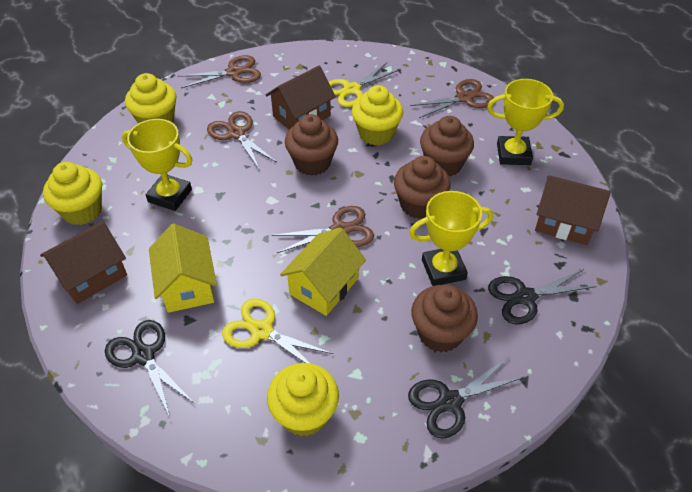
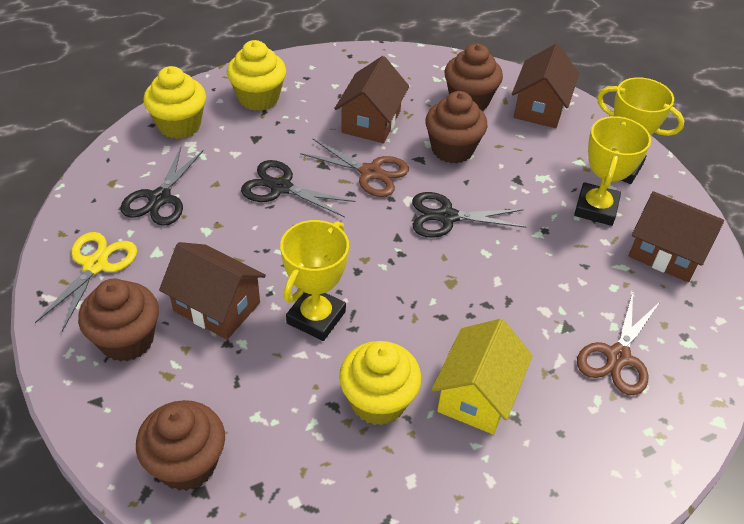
brown house: [40,221,127,304] [266,65,336,130] [535,175,611,245] = 3 -> [159,242,266,340] [334,56,409,143] [512,44,579,128] [629,191,724,282] = 4
brown scissors: [178,55,261,88] [207,111,277,169] [272,206,374,253] [410,79,494,118] = 4 -> [300,139,409,197] [577,292,660,395] = 2
yellow cupcake: [43,162,102,225] [125,73,176,124] [267,363,339,436] [352,85,403,145] = 4 -> [143,66,206,139] [227,40,286,111] [339,341,422,425] = 3
yellow house: [149,224,217,313] [280,227,366,316] = 2 -> [432,319,533,434] = 1
yellow scissors: [222,298,333,363] [329,63,399,107] = 2 -> [35,232,137,331] = 1

